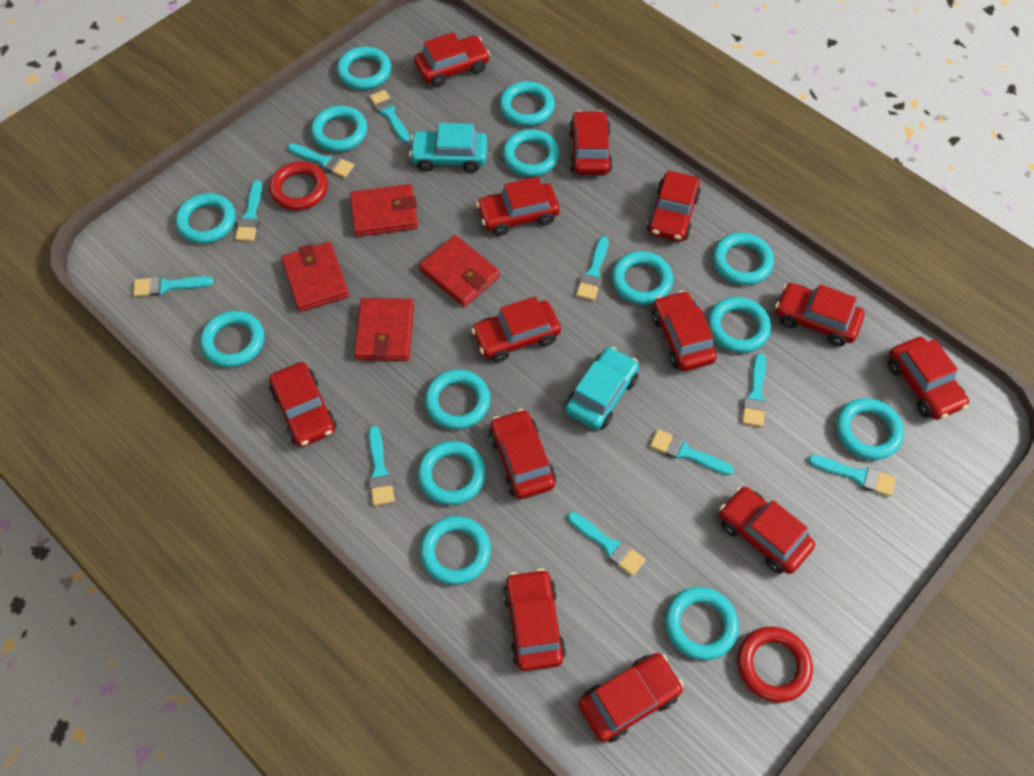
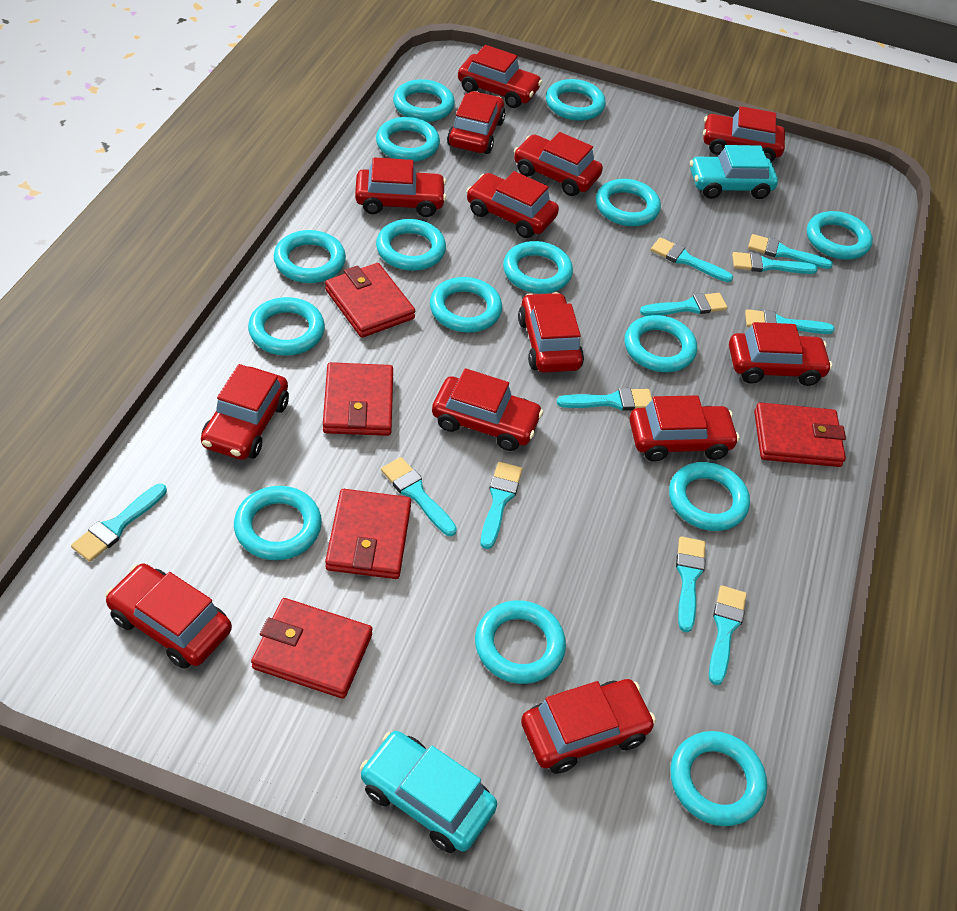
red ring: [269,162,328,210] [737,627,813,703] = 2 -> none = 0
red wallet: [281,242,349,312] [350,184,418,237] [354,298,414,361] [419,235,500,307] = 4 -> [251,598,372,699] [323,362,393,436] [325,263,415,338] [325,489,411,579] [754,402,846,467] = 5
turquoise brush: [133,276,213,297] [235,180,262,241] [288,143,354,178] [369,426,395,506] [370,90,410,142] [568,512,646,576] [576,236,609,301] [650,429,734,475] [742,353,767,427] [808,455,896,497] = 10 -> [71,484,167,562] [381,457,457,536] [481,462,523,549] [557,388,652,411] [640,293,727,316] [651,237,733,282] [676,536,706,632] [709,585,747,685] [732,252,818,274] [745,309,835,334] [748,234,833,269] = 11
turquoise ring: [175,193,236,244] [200,311,264,367] [311,106,367,152] [337,47,391,90] [417,441,486,505] [420,516,491,585] [425,369,490,430] [499,81,555,126] [502,129,560,177] [611,251,673,305] [665,587,739,660] [707,297,771,353] [713,233,774,285] [836,398,904,460] = 14 -> [234,486,322,560] [248,297,325,356] [274,230,346,283] [376,117,440,162] [376,219,446,271] [393,79,455,122] [430,277,502,332] [475,600,566,684] [503,241,573,294] [546,79,606,121] [596,179,661,226] [625,315,697,372] [669,462,750,531] [670,731,767,826] [807,211,873,260] = 15

